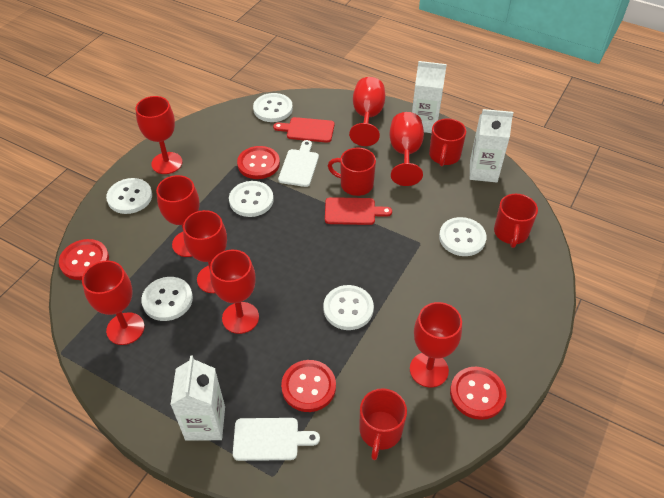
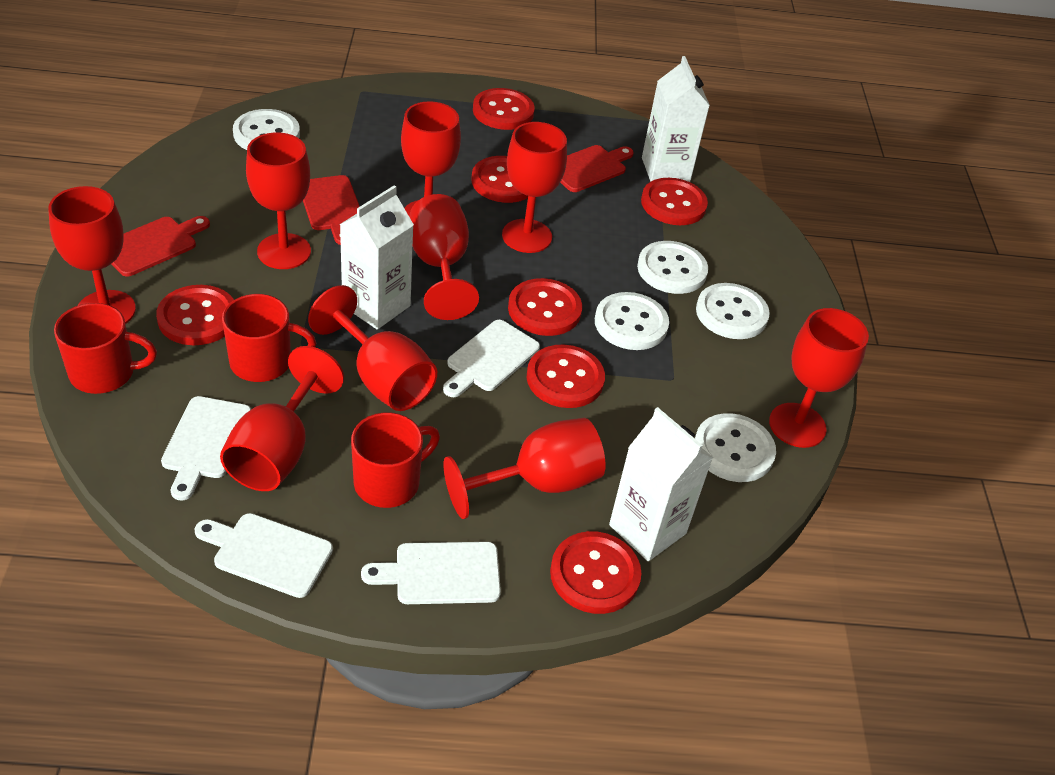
red button: [59,239,109,280] [237,146,280,179] [281,360,336,412] [450,367,506,420] = 4 -> [156,285,234,345] [471,156,528,203] [473,88,535,130] [508,278,582,336] [526,345,605,408] [550,531,642,614] [641,178,708,225] = 7
red cutting board: [273,117,335,143] [325,197,392,225] = 2 -> [112,216,210,276] [303,175,360,245] [560,145,634,192] = 3
red goblet: [82,260,145,345] [136,96,183,174] [156,175,200,257] [183,210,227,293] [210,250,259,334] [349,77,385,146] [390,112,424,186] [410,302,462,387] = 8 -> [48,186,136,324] [220,346,344,491] [246,133,311,269] [308,285,437,411] [401,101,461,217] [410,194,479,320] [443,418,606,519] [502,122,567,253] [769,308,869,448] = 9
red mug: [328,148,376,196] [359,388,407,460] [429,118,466,166] [494,194,538,248] = 4 -> [54,303,157,394] [222,294,316,382] [351,413,440,508] = 3
white button: [106,178,152,214] [141,277,193,321] [229,181,274,217] [253,93,293,122] [323,285,374,330] [439,217,486,256] = 6 -> [233,109,300,150] [595,292,669,350] [637,241,708,294] [695,413,776,482] [696,283,770,339] = 5
white cutting board: [233,418,320,461] [278,140,319,187] = 2 -> [161,396,251,500] [195,513,333,598] [361,542,501,604] [443,320,540,397] = 4

